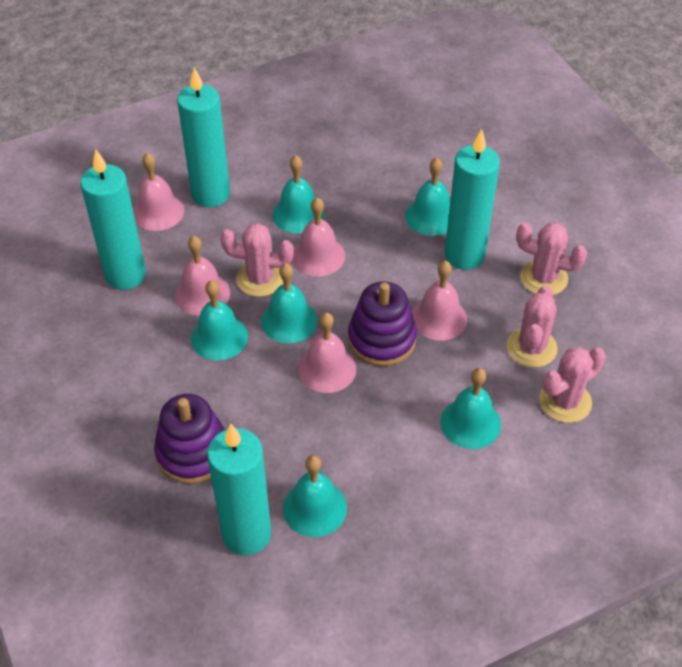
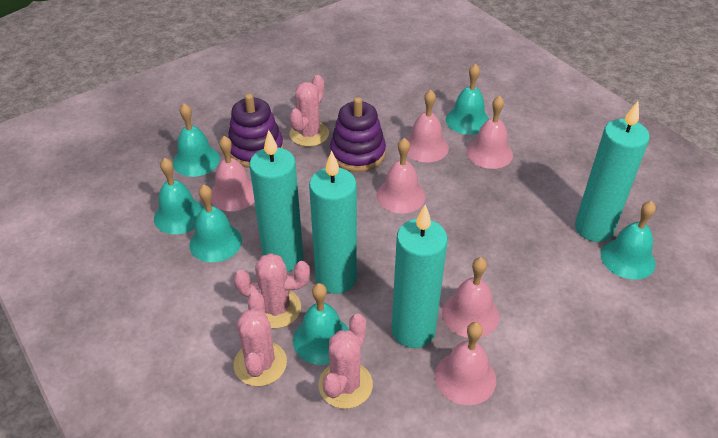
pink bell: [133,153,184,231] [175,236,230,315] [292,197,345,276] [298,313,356,393] [412,261,467,341] = 5 -> [211,136,255,211] [376,138,425,213] [407,90,449,163] [435,322,496,405] [442,257,499,338] [467,96,513,169] = 6

